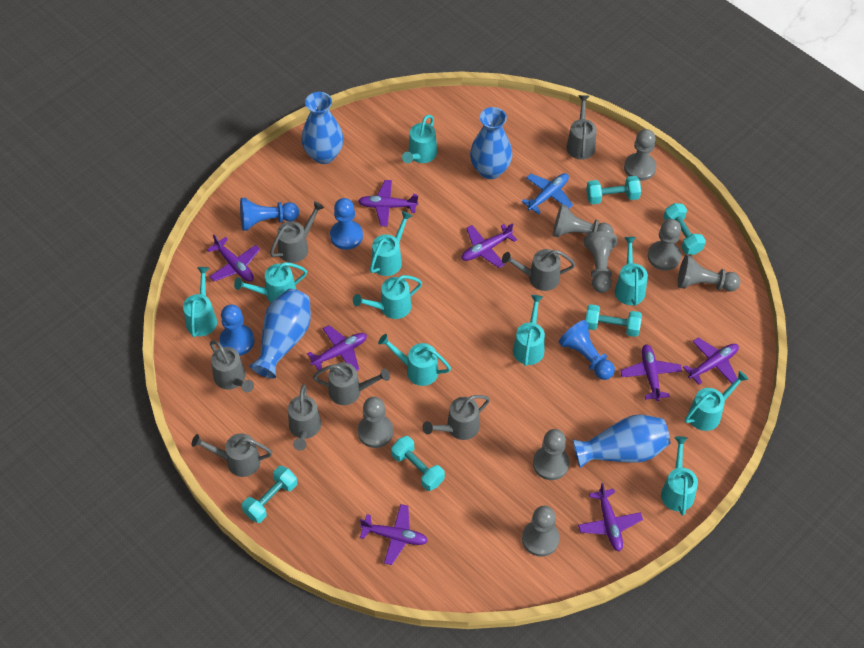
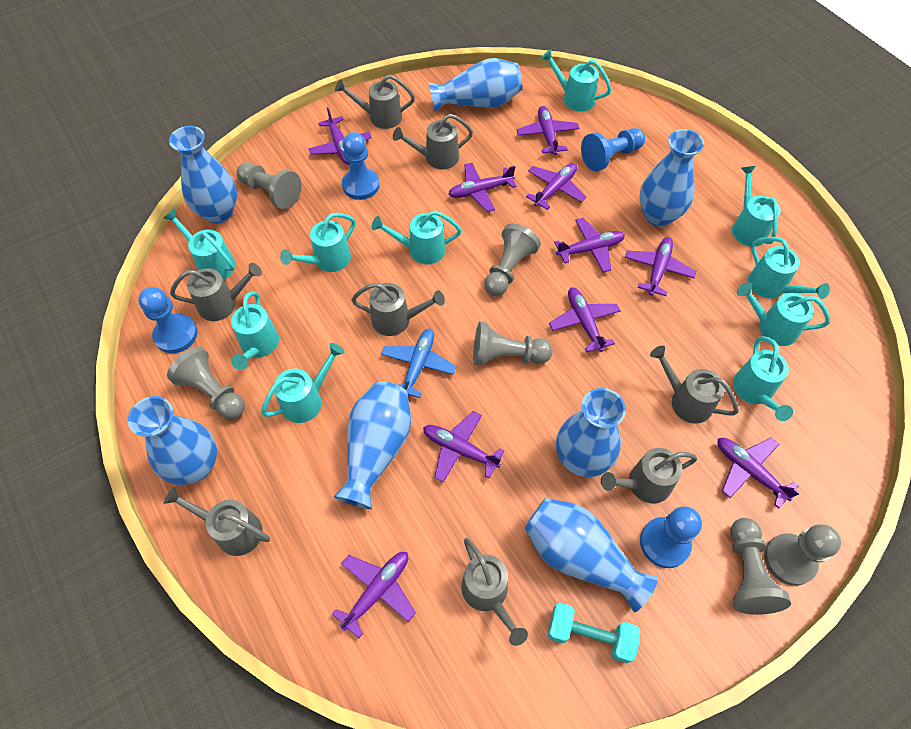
blue vase: [250,289,311,379] [301,92,343,164] [470,107,512,179] [573,414,671,468] = 4 -> [128,396,217,485] [169,126,237,223] [334,381,411,509] [429,58,523,112] [525,498,658,612] [556,388,626,477] [640,129,704,227] = 7
grey pawn: [358,397,393,448] [522,506,560,557] [533,429,569,480] [553,204,614,237] [584,231,617,293] [624,129,656,181] [648,219,681,271] [678,255,741,292] = 8 -> [167,346,245,420] [236,162,301,209] [473,322,553,366] [484,223,541,296] [730,518,791,615] [764,524,841,586] = 6
purple plane: [207,234,260,282] [307,325,367,371] [358,180,418,227] [360,504,428,565] [462,223,517,268] [578,483,643,552] [620,344,682,401] [683,337,739,385] = 8 -> [309,107,372,165] [332,552,416,638] [423,411,504,483] [448,163,517,212] [516,106,579,155] [526,163,587,210] [549,288,621,352] [554,218,625,273] [625,237,696,296] [717,438,800,508] = 10
turquoise dumbbell: [242,466,297,523] [391,436,445,491] [585,304,642,337] [586,176,641,204] [663,203,706,255] = 5 -> [548,603,640,663] = 1

